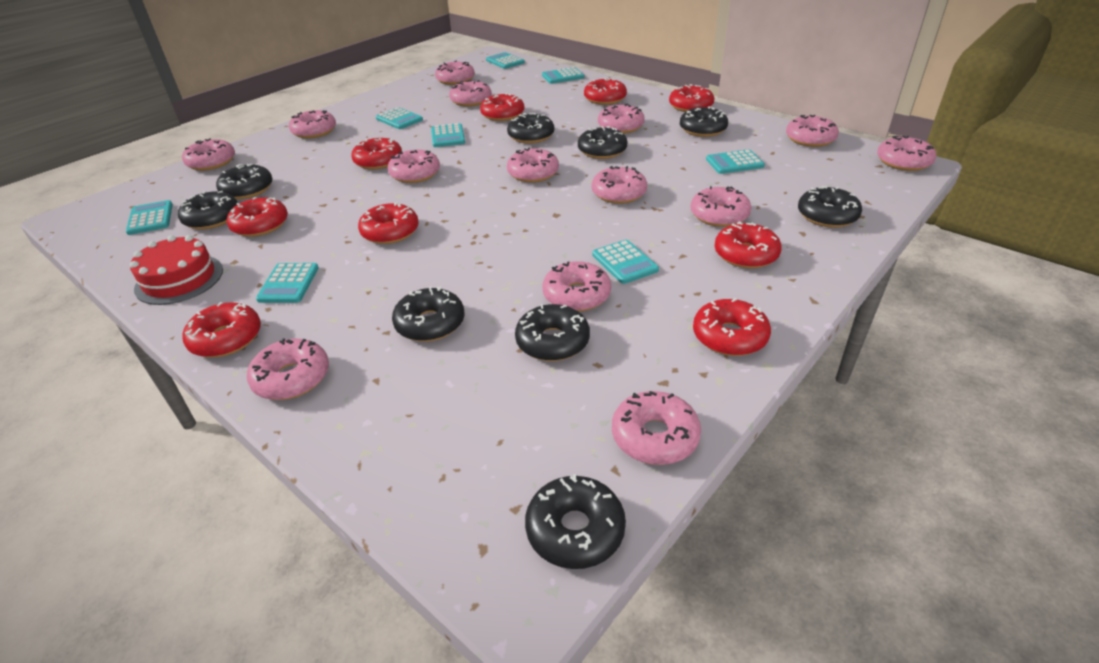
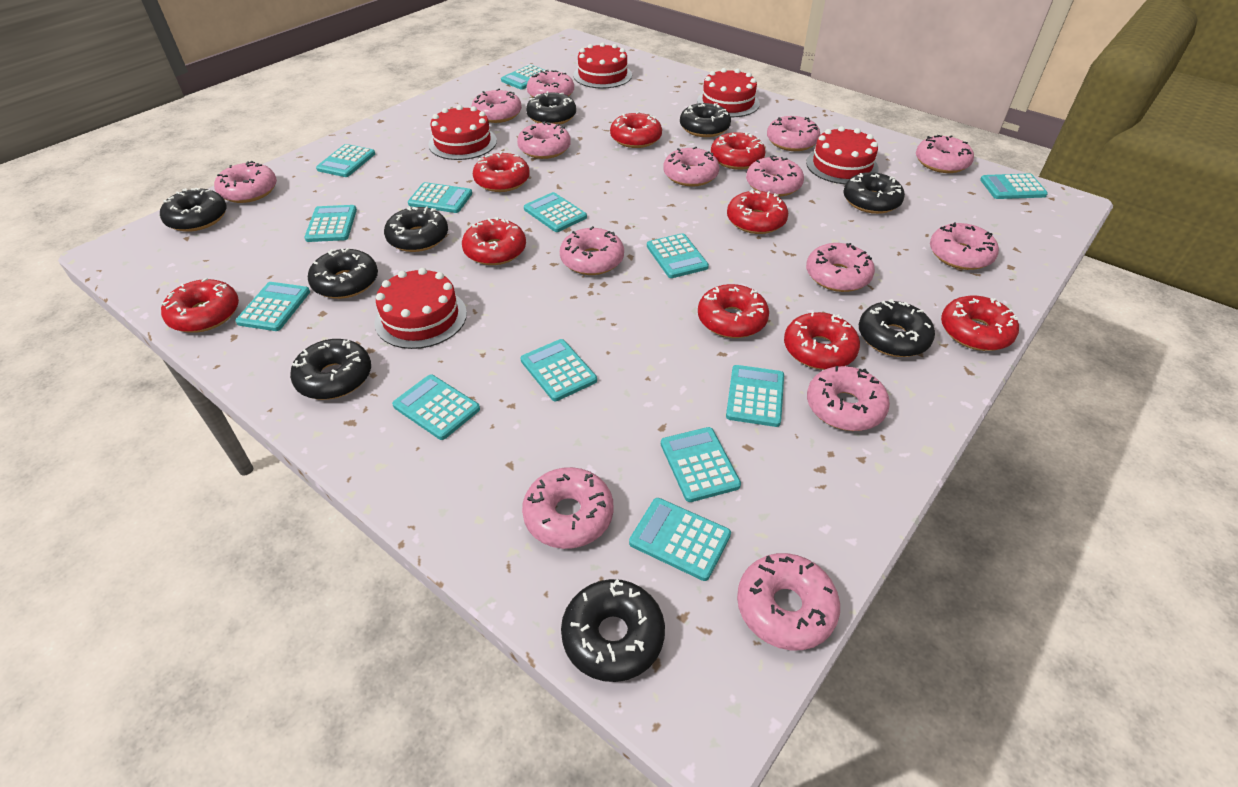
red cake: [130,235,223,305] = 1 -> [374,268,467,349] [428,105,497,160] [573,42,632,89] [697,68,760,117] [806,126,879,184] = 5
turquoise calculator: [126,200,173,235] [256,263,319,303] [376,107,423,129] [431,123,465,147] [486,52,525,69] [542,67,585,84] [592,240,659,284] [706,149,765,174] = 8 -> [235,282,310,331] [304,205,357,242] [316,144,375,177] [392,375,480,440] [408,182,472,213] [501,65,545,90] [521,339,597,401] [524,192,587,232] [629,498,731,581] [647,233,709,278] [661,427,741,502] [726,365,784,427] [980,174,1048,199] = 13

